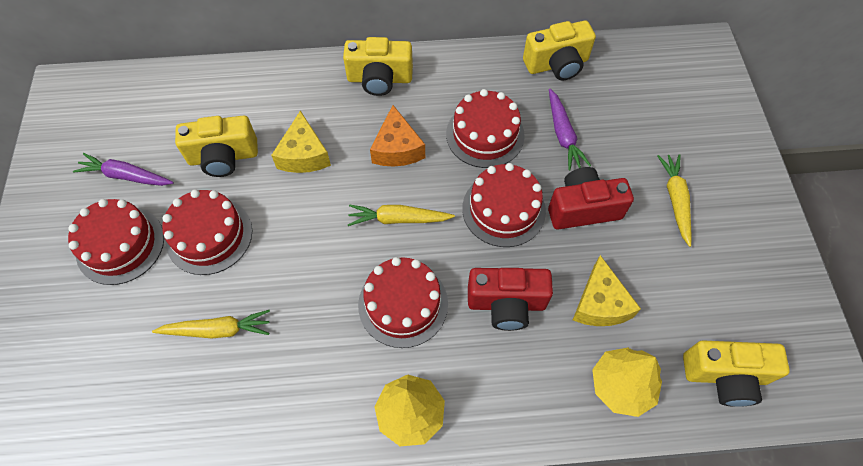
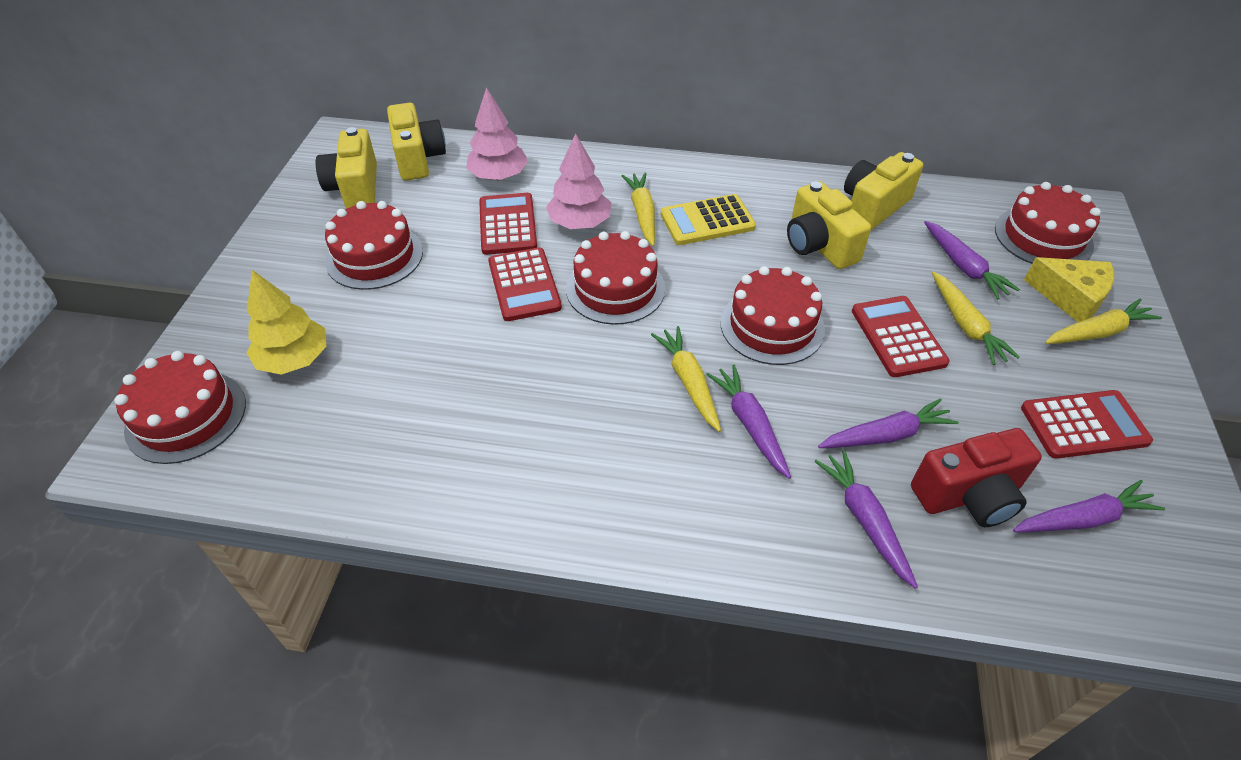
orange cheese: [370,105,425,167] = 1 -> none = 0
pink tree: none = 0 -> [466,87,528,180] [546,133,612,229] = 2
purple carrot: [73,153,174,186] [549,89,591,170] = 2 -> [706,364,791,479] [814,450,918,589] [818,398,959,448] [924,221,1020,300] [1013,480,1165,532] = 5
red calculator: none = 0 -> [479,193,537,255] [488,247,562,321] [852,296,949,377] [1021,390,1153,459] = 4
red camera: [468,268,553,331] [548,167,634,230] = 2 -> [911,428,1042,527] = 1
yellow calculator: none = 0 -> [661,194,756,245] = 1
yellow carrot: [152,310,270,338] [348,204,455,226] [657,154,691,247] = 3 -> [621,172,655,246] [651,326,721,432] [932,271,1020,365] [1045,299,1162,344] = 4
yellow cheese: [271,111,331,173] [573,255,641,326] = 2 -> [1024,257,1114,322] = 1
yellow tree: [374,375,445,446] [592,348,662,417] = 2 -> [247,270,326,375] = 1

